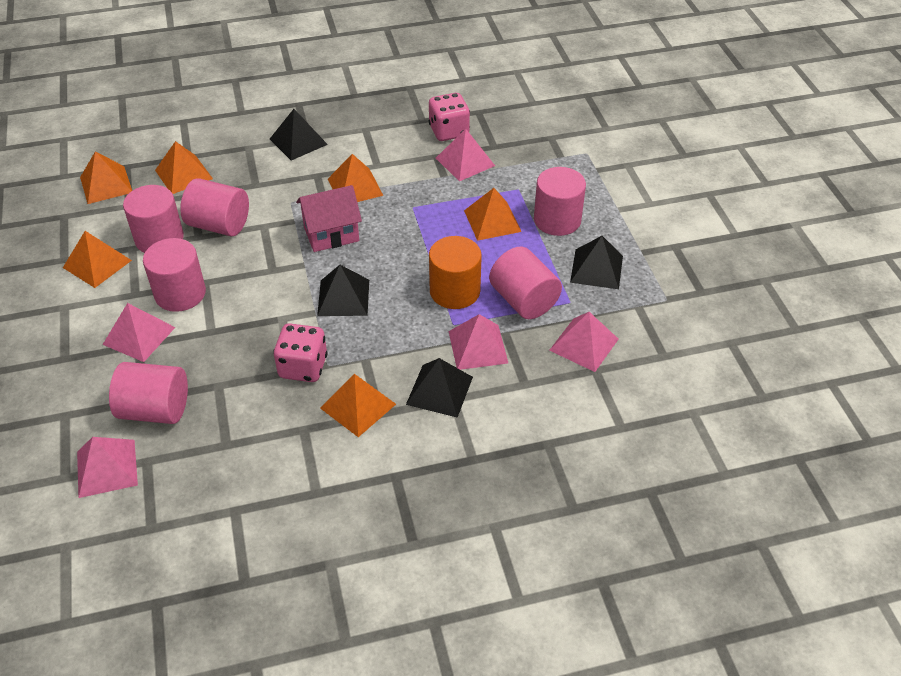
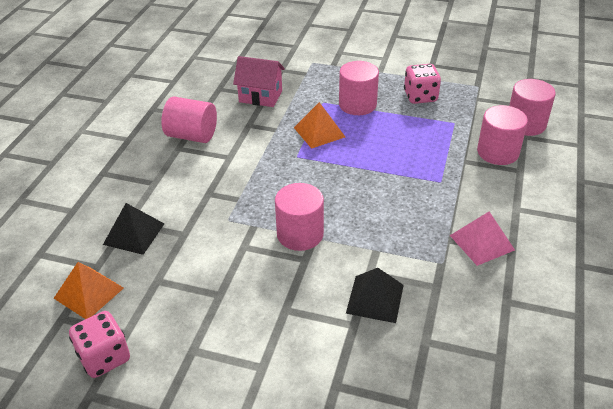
black pyramid: [270,109,328,160] [317,265,369,316] [406,358,473,418] [570,236,623,289] = 4 -> [103,203,164,255] [346,268,404,323] = 2
orange cylinder: [429,236,482,309] = 1 -> none = 0
orange pyramid: [63,231,132,288] [80,152,132,204] [155,141,213,194] [320,374,396,437] [328,154,383,202] [464,188,522,241] = 6 -> [54,262,124,319] [294,102,345,149] = 2
pink cylinder: [109,362,188,424] [123,185,184,253] [143,238,206,312] [180,178,249,236] [489,247,562,319] [534,167,586,236] = 6 -> [161,96,217,143] [275,183,324,251] [339,61,379,115] [477,105,528,165] [509,79,556,136] = 5
pink pyramid: [77,437,138,498] [102,303,175,362] [436,129,495,181] [449,314,508,370] [549,312,619,372] = 5 -> [450,211,515,266] = 1

